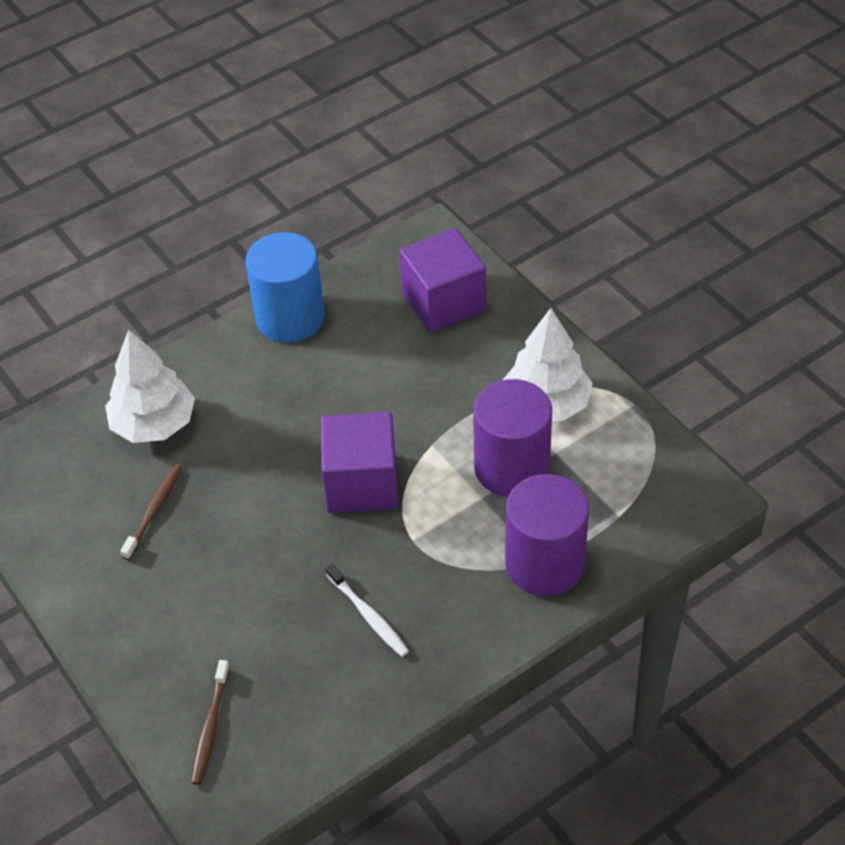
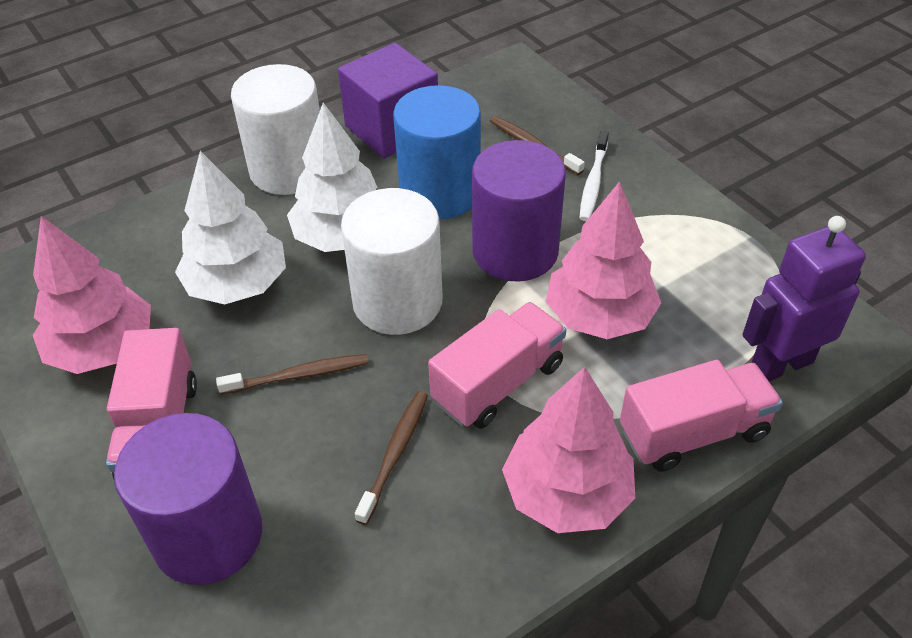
brown toothbrush: [120,464,182,560] [191,660,230,785] = 2 -> [216,354,368,395] [355,391,428,525] [490,116,585,175] = 3
pink tree: none = 0 -> [33,216,151,374] [502,367,635,533] [546,181,661,339] = 3
pink truck: none = 0 -> [106,328,197,479] [428,302,566,429] [620,360,783,472] = 3
purple cube: [321,412,398,513] [399,228,486,333] = 2 -> [338,43,438,159] = 1
purple robot: none = 0 -> [742,216,866,381] = 1
white cylinder: none = 0 -> [231,64,320,195] [341,188,442,335] = 2

